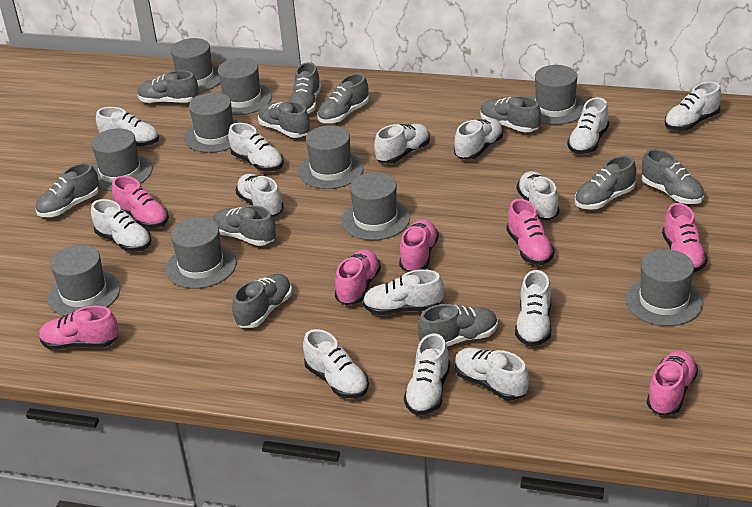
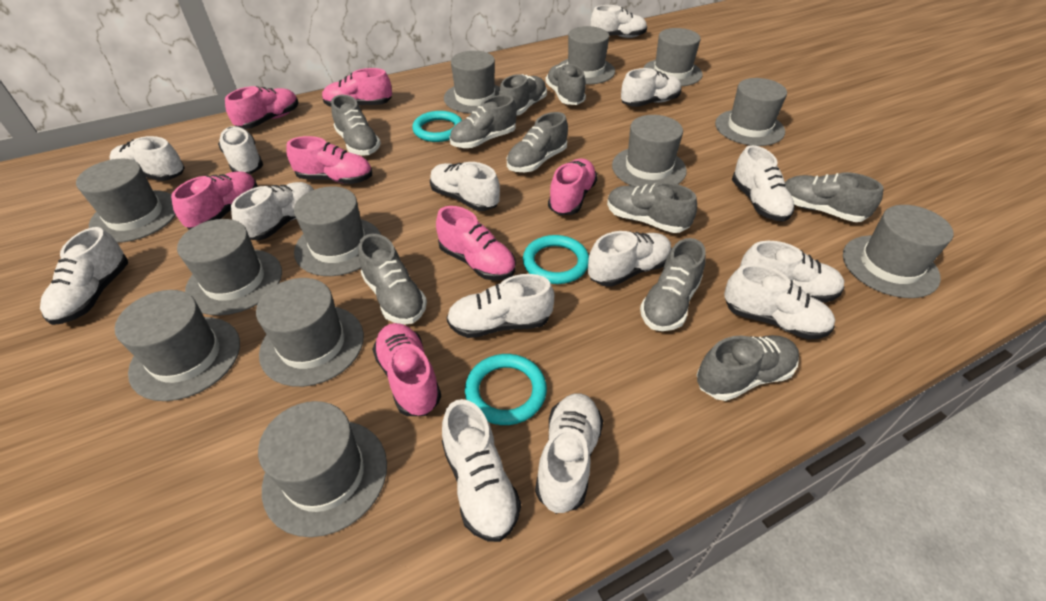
grey hat: [47,245,120,316] [92,128,153,191] [166,218,237,289] [171,38,220,93] [184,93,240,153] [217,58,272,115] [299,125,364,189] [341,172,410,240] [530,65,585,125] [625,249,703,326] = 10 -> [76,159,176,243] [115,290,240,401] [177,219,282,315] [256,278,364,387] [258,401,387,537] [294,186,381,276] [444,51,500,114] [559,26,615,84] [612,115,687,187] [643,28,703,86] [715,78,787,146] [843,205,954,298] = 12
grey shoe: [35,163,99,217] [137,70,198,104] [213,205,276,246] [232,274,292,328] [258,101,310,138] [289,62,321,114] [317,73,369,123] [417,304,498,347] [480,96,541,133] [575,156,636,210] [642,149,704,204] = 11 -> [331,95,381,156] [358,234,427,325] [450,95,517,148] [499,74,547,116] [507,112,568,172] [545,63,586,105] [607,182,697,233] [640,238,706,331] [697,335,799,401] [785,172,884,222] = 10
turquoise ring: none = 0 -> [412,111,462,142] [465,354,547,425] [523,235,589,284] = 3

